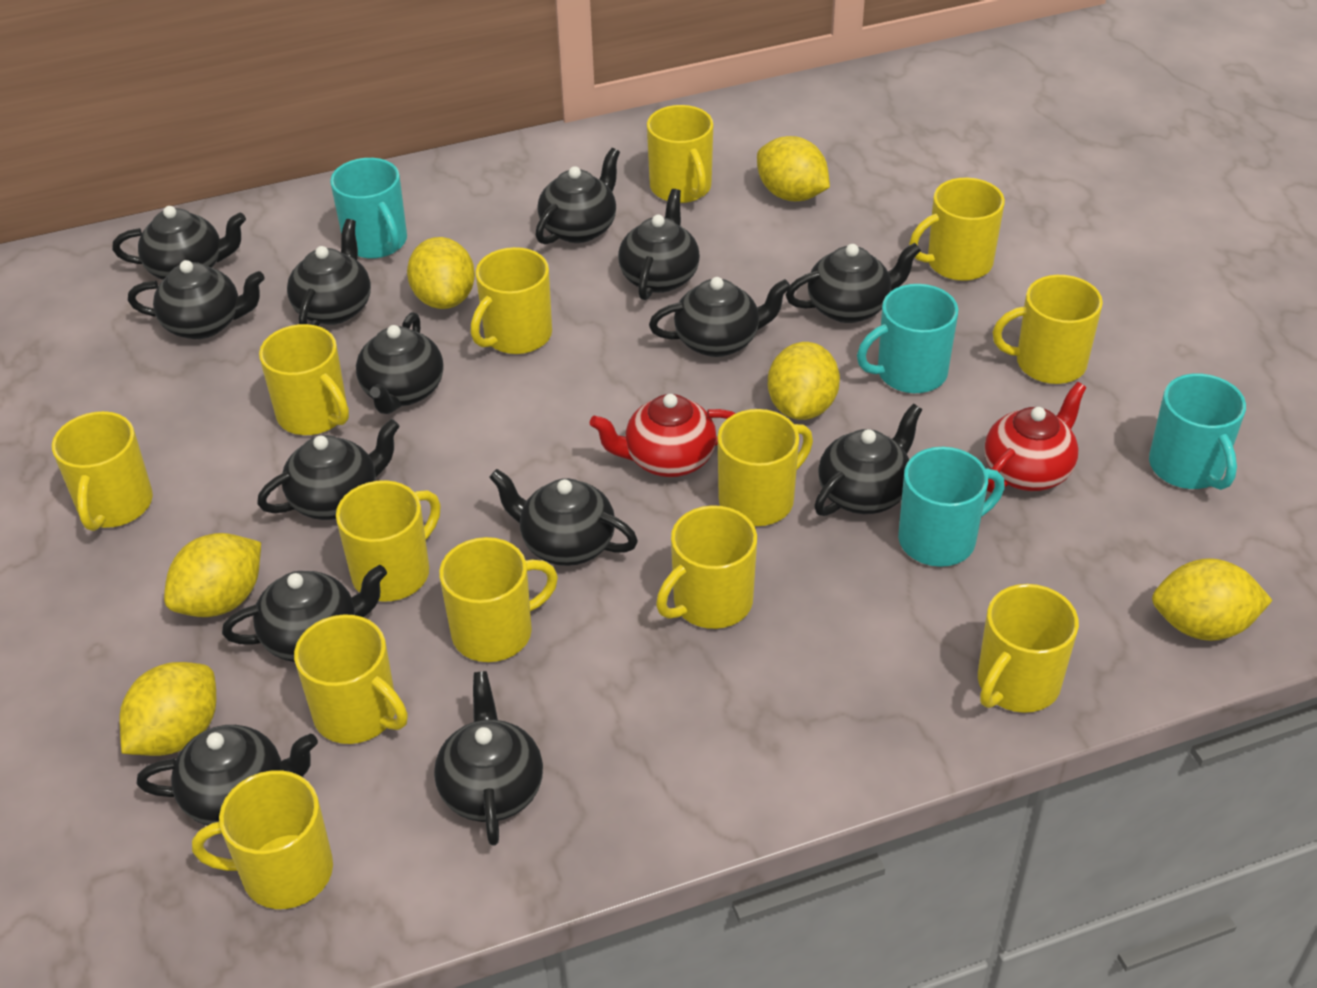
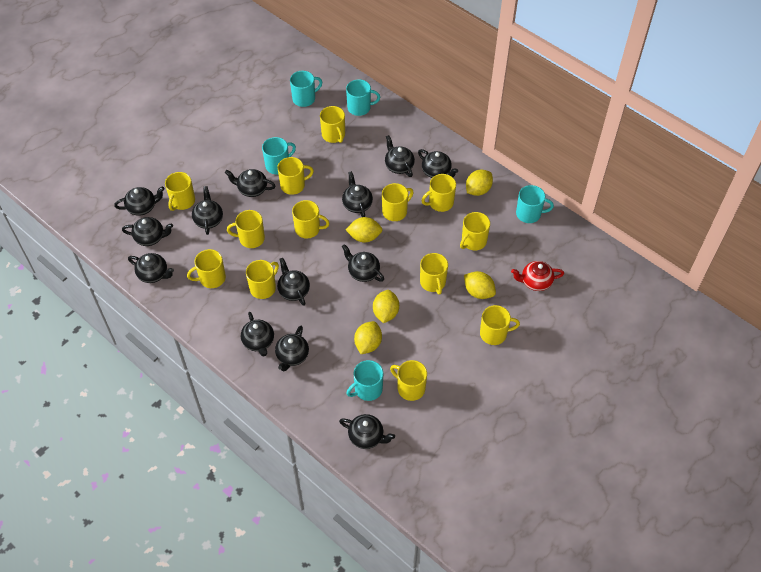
black teapot: [112,206,246,280] [128,260,265,339] [137,725,318,826] [222,565,387,662] [257,419,400,520] [287,219,371,326] [356,312,444,414] [434,671,543,846] [489,469,638,566] [535,148,620,245] [618,189,700,300] [649,277,791,357] [786,243,921,323] [814,404,922,516] = 14 -> [114,186,165,216] [122,217,173,246] [128,253,174,283] [192,186,223,235] [225,169,276,197] [241,312,274,357] [275,326,309,371] [277,258,310,306] [339,414,395,449] [342,171,373,217] [342,244,384,282] [385,135,415,177] [418,149,458,178] = 13
red teapot: [590,394,736,477] [984,382,1087,493] = 2 -> [511,261,564,291] = 1
turquoise mug: [330,158,407,259] [857,284,958,393] [898,447,1005,567] [1149,374,1246,490] = 4 -> [262,137,296,174] [290,71,322,107] [346,79,380,116] [346,360,383,401] [516,185,554,223] = 5
yellow lemon: [120,662,216,756] [164,533,261,617] [407,237,475,309] [757,136,830,201] [768,342,840,420] [1152,558,1273,641] = 6 -> [346,217,382,243] [354,321,382,354] [373,290,399,323] [464,271,496,299] [466,170,493,196] = 5

